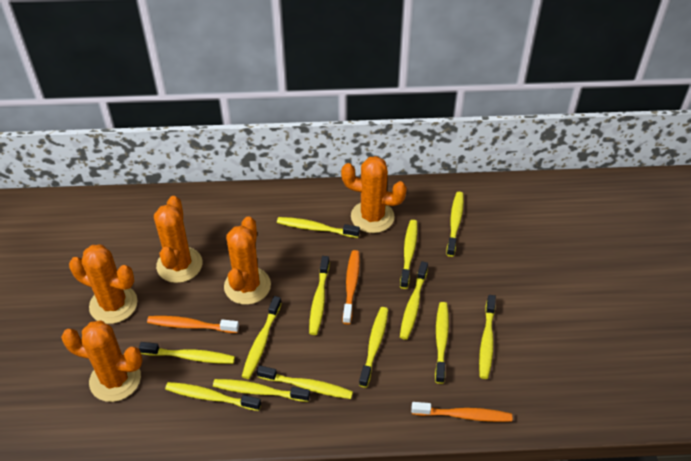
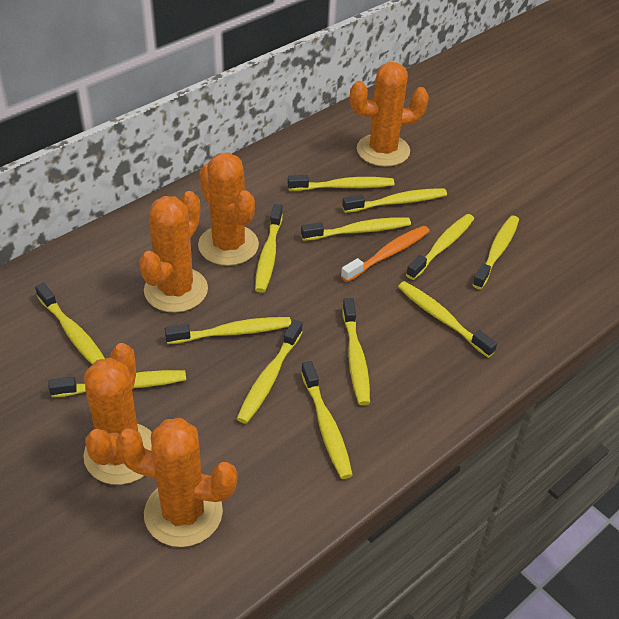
orange toothbrush: [147,316,239,333] [343,250,360,324] [411,402,512,422] = 3 -> [341,226,430,282] = 1

